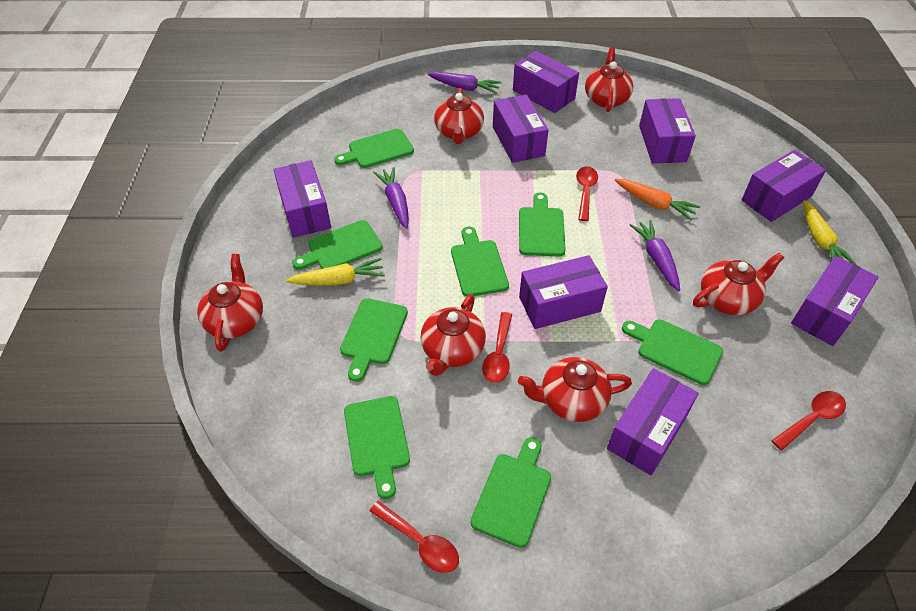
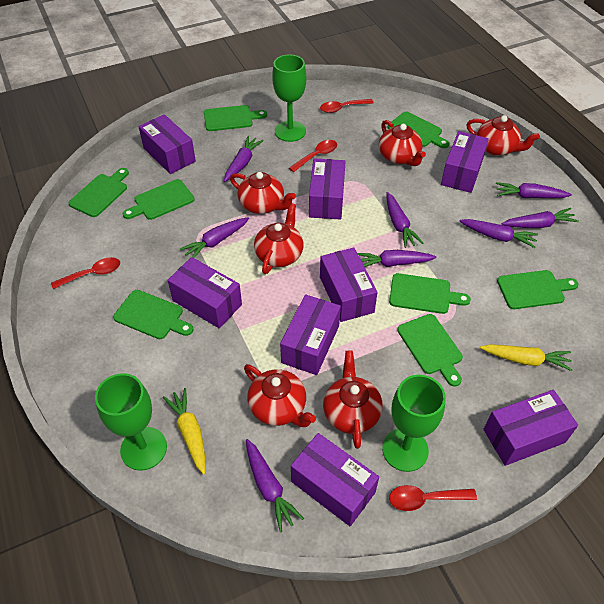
green goblet: none = 0 -> [95,373,167,470] [272,54,306,142] [382,375,446,472] = 3
orange carrot: [615,179,700,221] = 1 -> none = 0
purple carrot: [373,167,409,228] [428,72,502,94] [630,220,680,291] = 3 -> [180,217,249,258] [224,136,264,182] [246,439,304,532] [358,250,436,267] [386,192,423,248] [459,219,538,248] [496,182,572,198] [502,208,579,228] = 8

